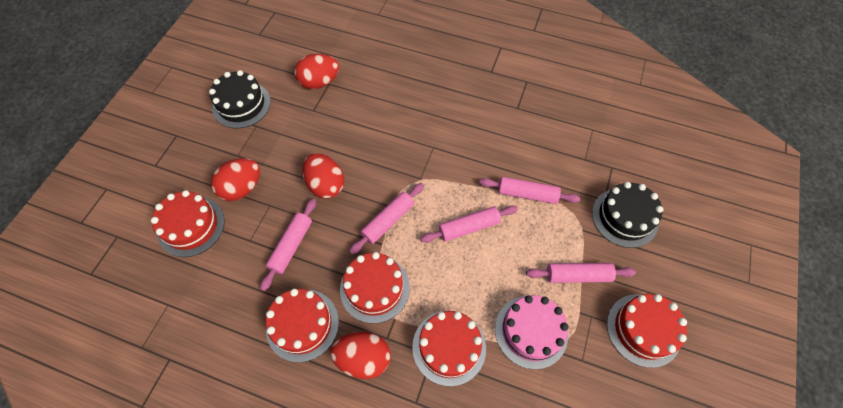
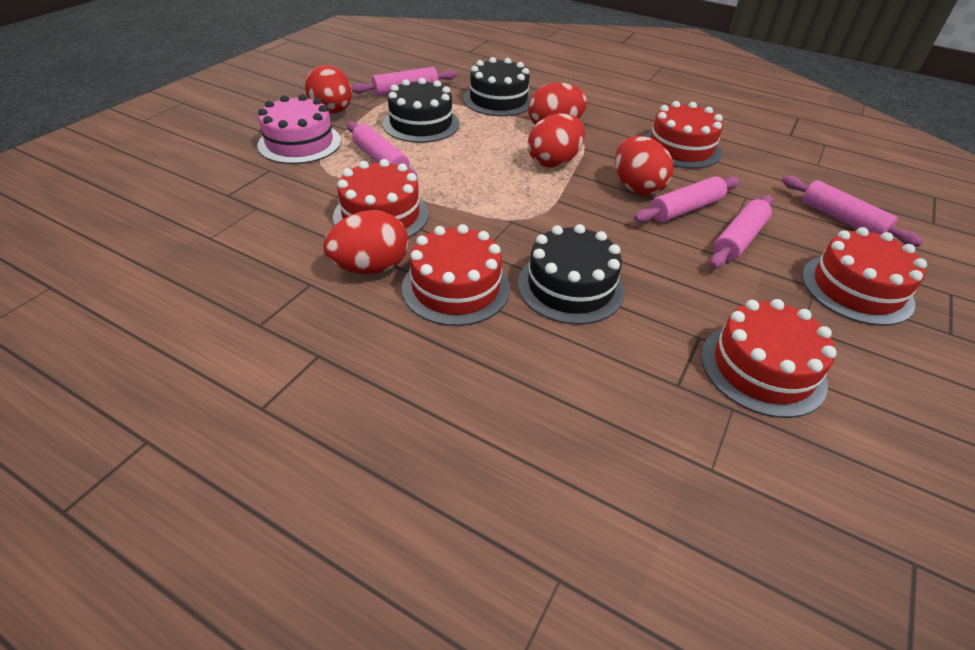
black cake: [209,70,271,128] [592,182,663,248] = 2 -> [383,78,459,143] [463,57,532,116] [518,224,625,325] = 3
red egg: [211,158,260,201] [294,54,339,89] [303,153,344,199] [330,332,390,379] = 4 -> [305,65,352,114] [323,210,408,274] [528,83,587,125] [528,113,585,168] [615,136,674,196] = 5

